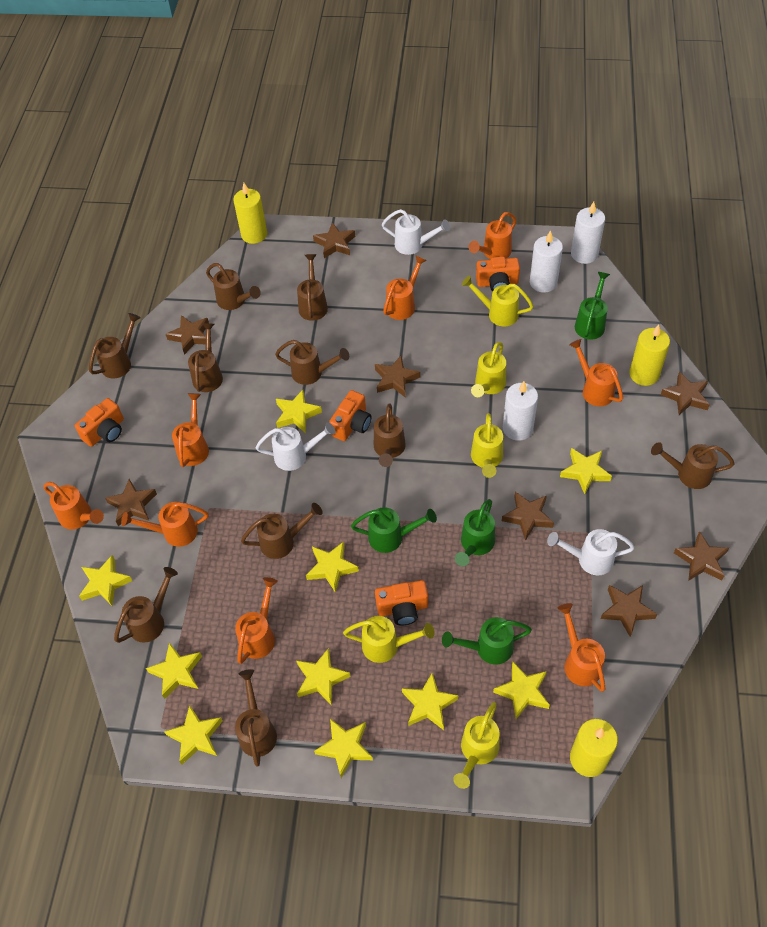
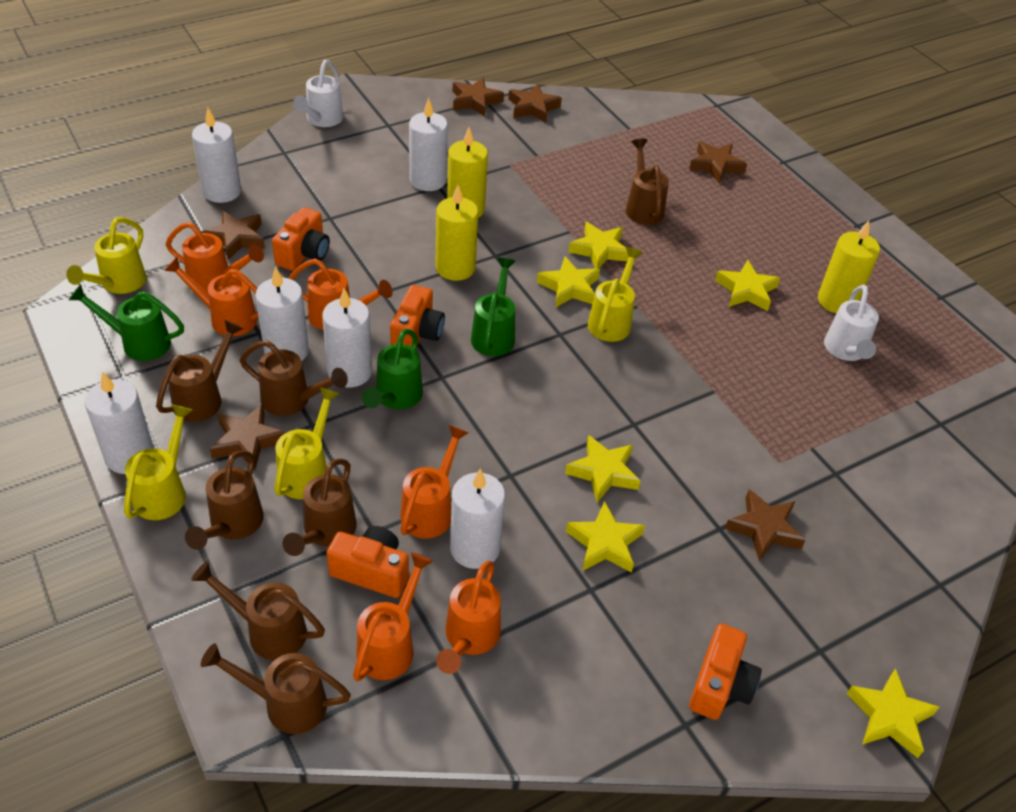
brown star: [105,479,157,526] [166,315,209,355] [313,222,355,258] [375,356,420,397] [502,492,554,541] [601,585,657,637] [661,372,710,415] [674,531,729,581] = 8 -> [201,210,265,260] [210,404,286,470] [453,78,504,117] [509,84,562,123] [689,141,747,183] [725,489,805,561] = 6
brown watering can: [89,313,140,378] [114,567,178,643] [188,323,223,392] [206,263,261,310] [235,669,277,767] [241,503,323,559] [275,340,349,385] [297,254,328,321] [374,404,406,467] [651,442,735,489] = 10 -> [156,320,243,422] [185,450,264,550] [191,561,325,660] [201,643,351,734] [239,340,348,416] [282,458,357,556] [626,139,669,225] = 7
green watering can: [351,507,437,553] [442,617,532,665] [455,499,495,566] [575,272,610,339] = 4 -> [69,284,184,361] [362,329,423,409] [471,258,515,356] = 3
orange watering can: [44,482,104,529] [121,502,208,547] [172,393,209,467] [235,577,278,664] [383,255,427,320] [469,212,517,259] [557,603,605,692] [569,339,623,406] = 8 -> [164,257,259,337] [166,222,264,292] [289,259,393,330] [353,552,433,682] [400,425,469,539] [436,561,501,674] = 6
white candle: [503,381,538,441] [530,230,563,293] [571,202,605,264] = 3 -> [85,371,154,474] [192,108,241,203] [256,266,309,361] [322,288,372,387] [409,98,448,191] [450,469,505,569] = 6
white watering can: [256,422,335,471] [382,209,450,255] [547,529,635,575] = 3 -> [293,60,343,127] [824,285,879,361] = 2
yellow star: [79,555,132,606] [146,642,202,699] [164,705,223,765] [276,390,322,433] [296,648,351,705] [306,541,359,593] [314,719,373,778] [402,673,458,730] [493,662,550,719] [560,448,612,494] = 10 -> [537,257,600,307] [565,435,641,502] [565,501,645,573] [569,222,629,269] [715,260,780,311] [847,668,939,758] = 6
yellow watering can: [343,616,435,663] [453,702,500,789] [462,276,533,326] [471,342,506,397] [471,413,503,478] = 5 -> [66,217,147,294] [124,404,193,520] [274,387,340,499] [588,247,643,342] = 4

